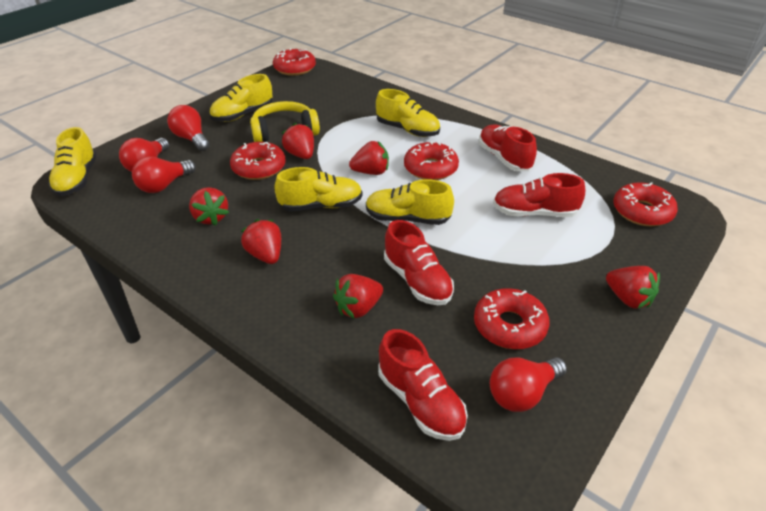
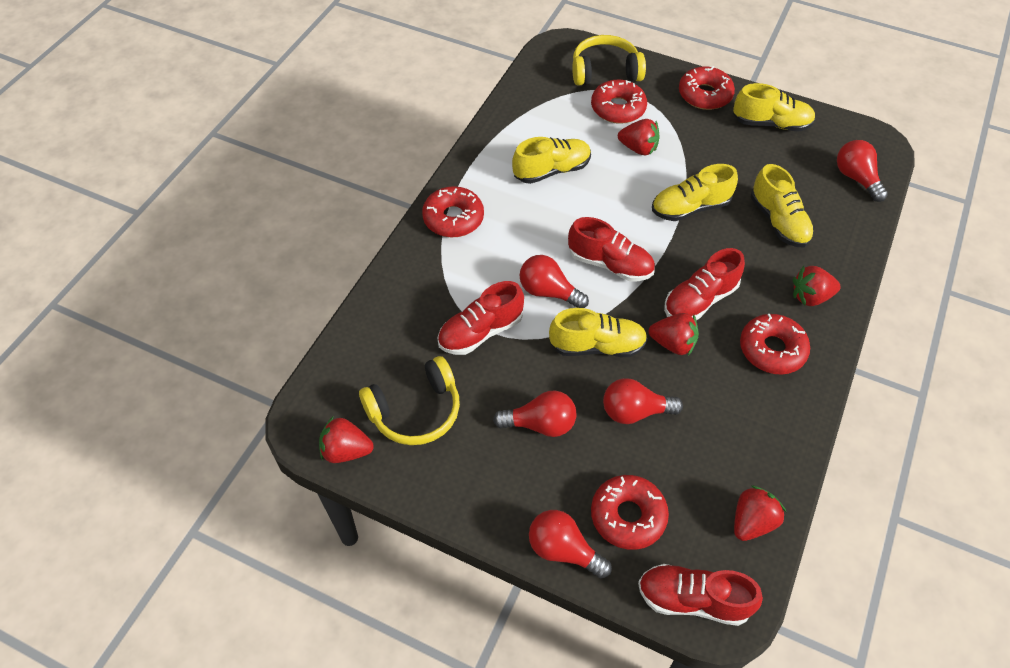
red light bulb: [119,138,169,172] [132,156,196,193] [167,105,210,151] [490,357,567,412] = 4 -> [493,391,576,437] [519,255,589,308] [529,510,612,578] [603,378,683,424] [837,140,888,202] = 5
red strawberry: [189,187,229,226] [241,219,281,264] [282,123,314,159] [333,274,383,318] [349,141,389,175] [606,266,660,309] = 6 -> [319,417,374,463] [618,119,660,155] [649,313,699,355] [734,486,786,541] [793,266,841,306] = 5
yellow headphones: [250,101,320,142] = 1 -> [359,356,460,445] [572,35,646,86] = 2

